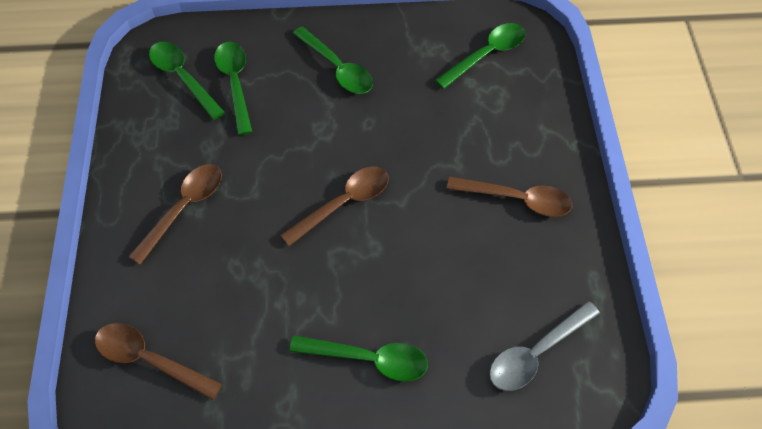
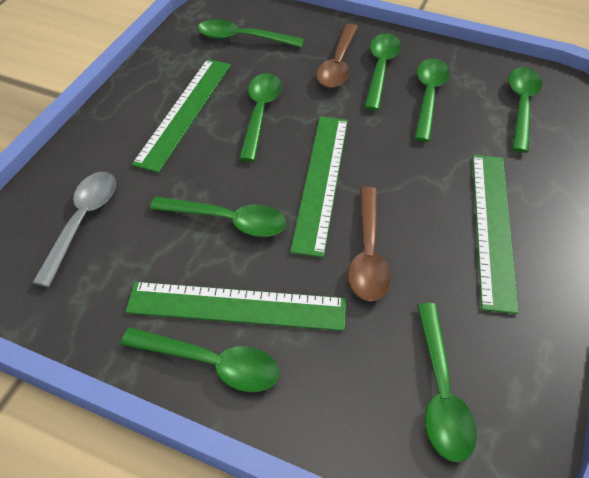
brown spoon: [95,323,222,400] [128,164,222,265] [280,166,389,246] [446,177,572,217] = 4 -> [316,23,358,88] [348,187,391,301] = 2
green ruler: none = 0 -> [126,282,346,331] [132,59,231,173] [290,117,348,258] [473,155,519,314] = 4
green spoon: [149,42,225,120] [214,42,252,135] [289,335,428,382] [292,27,373,94] [435,23,525,89] = 5 -> [121,327,279,392] [150,197,286,237] [198,19,304,48] [239,73,282,162] [364,34,401,111] [414,58,450,142] [417,303,477,462] [509,67,542,153] = 8

